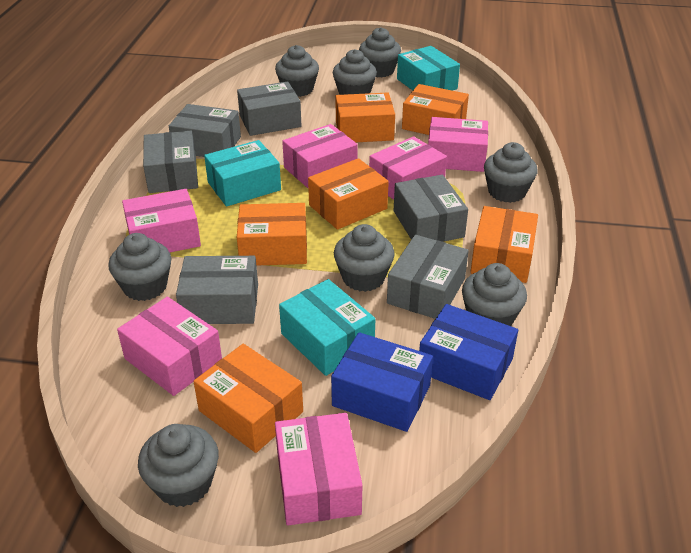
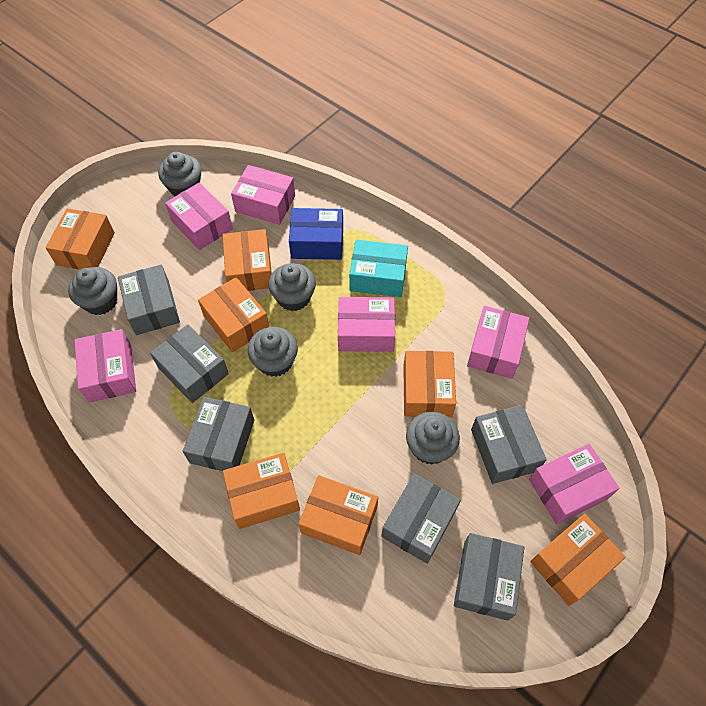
blue box: [331,332,433,432] [419,304,518,400] = 2 -> [289,208,343,260] = 1
grey cupcake: [108,233,171,301] [138,424,219,507] [275,45,319,97] [333,49,377,95] [334,224,395,292] [359,27,401,77] [462,263,527,326] [484,142,538,203] = 8 -> [68,267,117,315] [158,152,202,197] [248,327,298,377] [268,263,316,311] [406,412,460,465] = 5
orange box: [193,344,303,453] [237,203,307,266] [308,158,389,230] [336,93,395,142] [402,84,469,135] [470,206,538,283] = 6 -> [46,208,115,270] [198,277,269,352] [223,229,272,291] [223,453,300,529] [298,475,378,555] [403,351,456,418] [530,514,626,606] = 7
turquoise box: [204,140,281,207] [279,279,375,376] [397,46,460,91] = 3 -> [349,240,408,297] = 1

